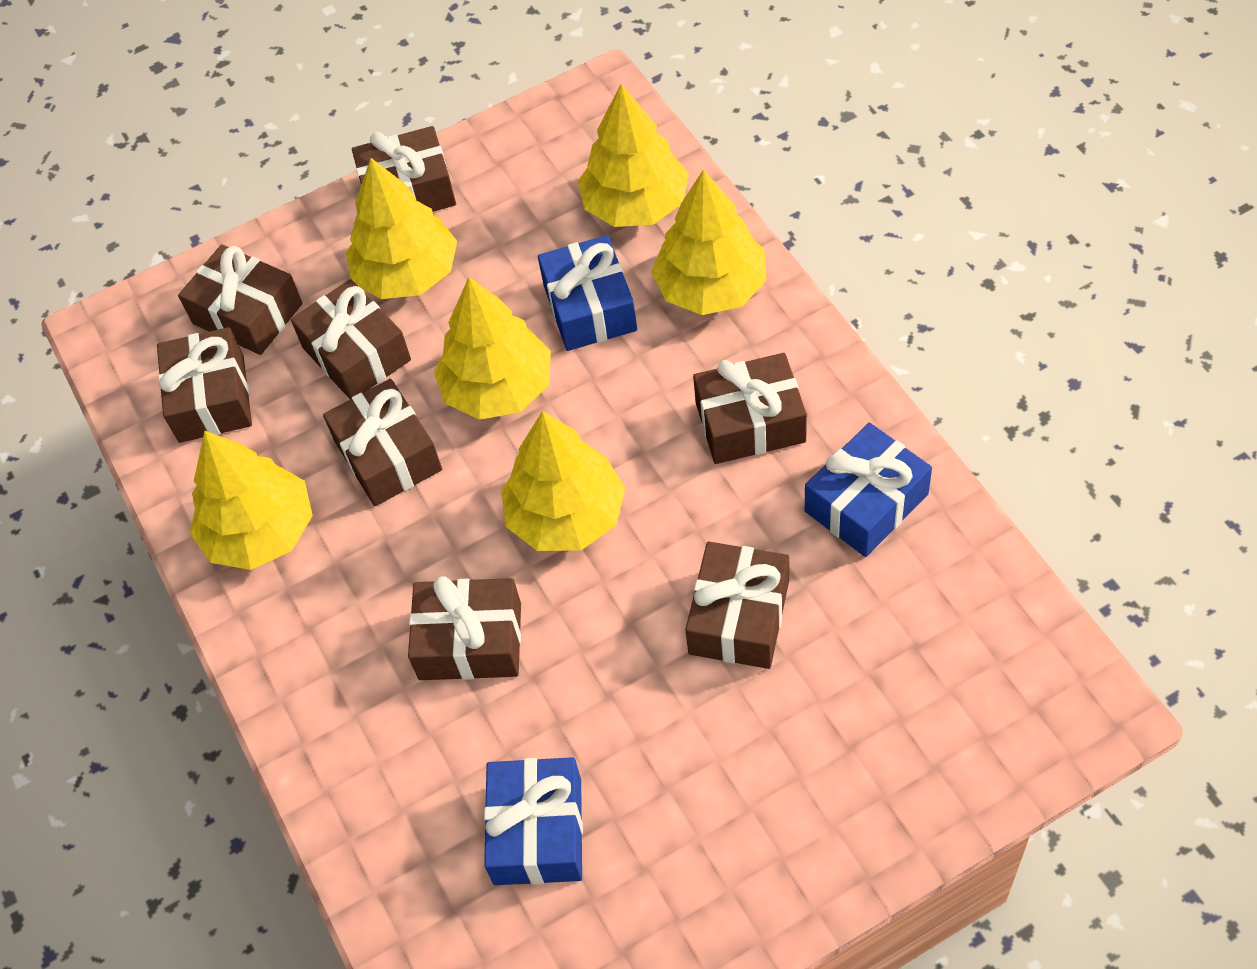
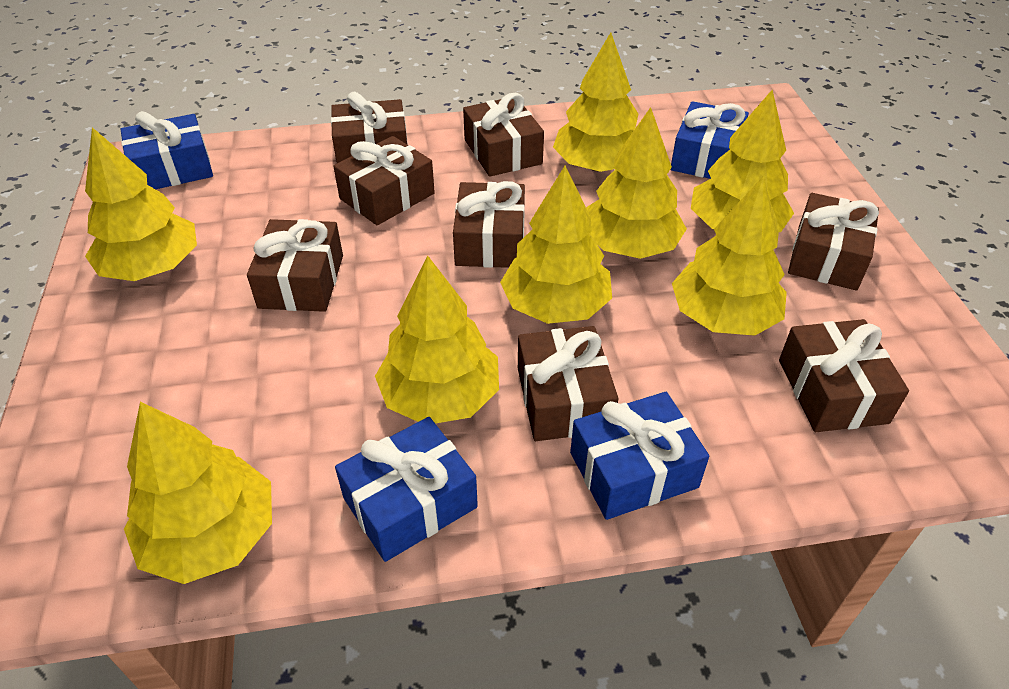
blue gift: [484,757,583,885] [538,235,637,351] [805,423,932,557] = 3 -> [121,111,213,189] [335,417,478,562] [570,392,709,520] [670,101,749,179] = 4
yellow tree: [190,430,313,570] [346,158,457,299] [434,277,551,420] [501,411,625,551] [578,84,689,227] [651,170,767,315] = 6 -> [85,127,197,281] [124,402,272,584] [375,255,499,423] [500,166,612,324] [553,32,638,172] [586,107,687,259] [672,176,787,336] [691,90,794,233] = 8

